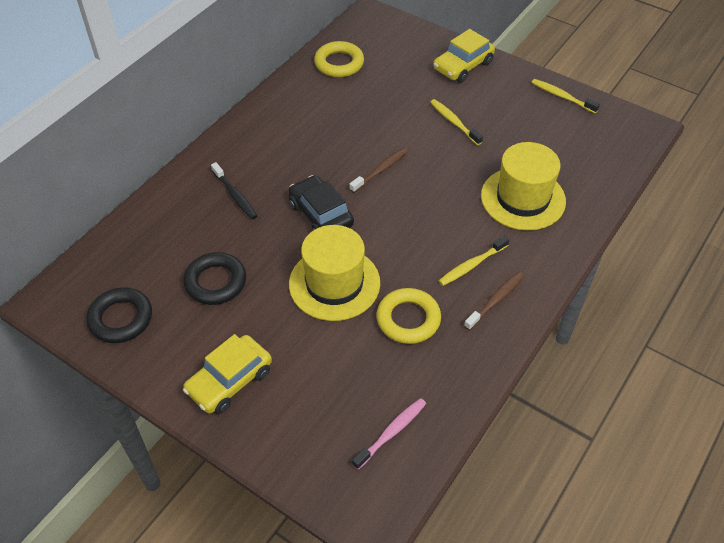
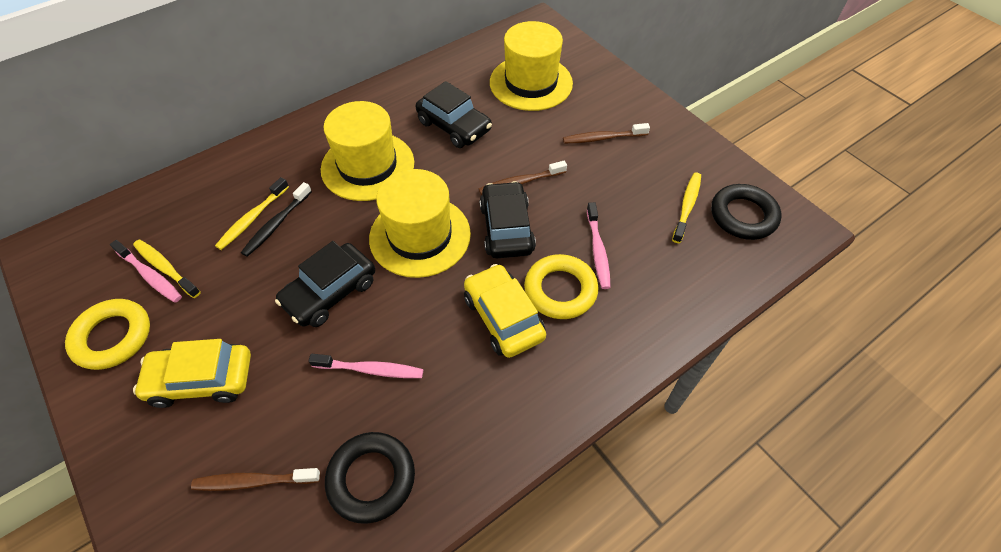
black car: [288,175,354,231] = 1 -> [275,241,375,327] [416,81,492,148] [480,181,536,258] = 3
brown toothbrush: [350,147,408,193] [464,272,524,331] = 2 -> [191,468,320,491] [479,161,567,195] [563,123,650,144] = 3
pink toothbrush: [352,398,426,470] = 1 -> [110,240,182,303] [308,354,423,378] [587,202,611,289] = 3
yellow hat: [289,225,380,321] [481,142,566,231] = 2 -> [321,101,414,201] [369,169,471,278] [490,21,573,111] = 3

